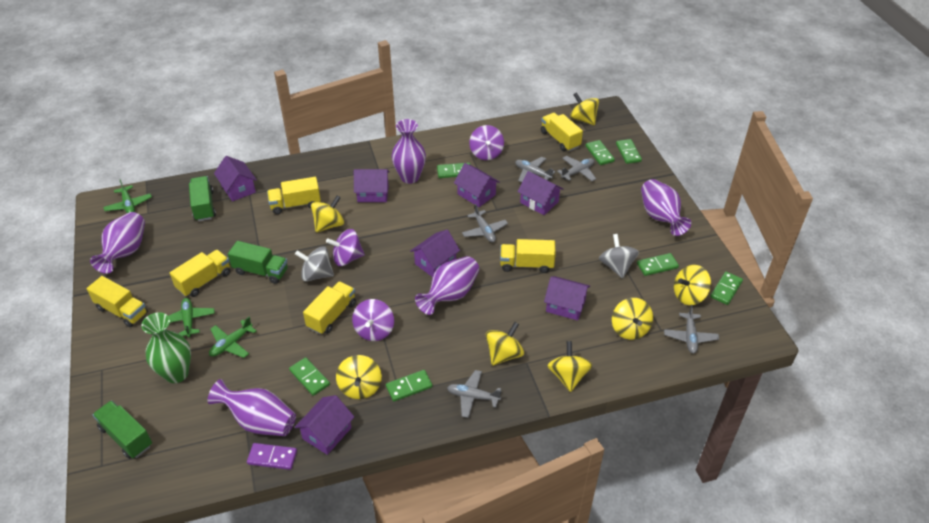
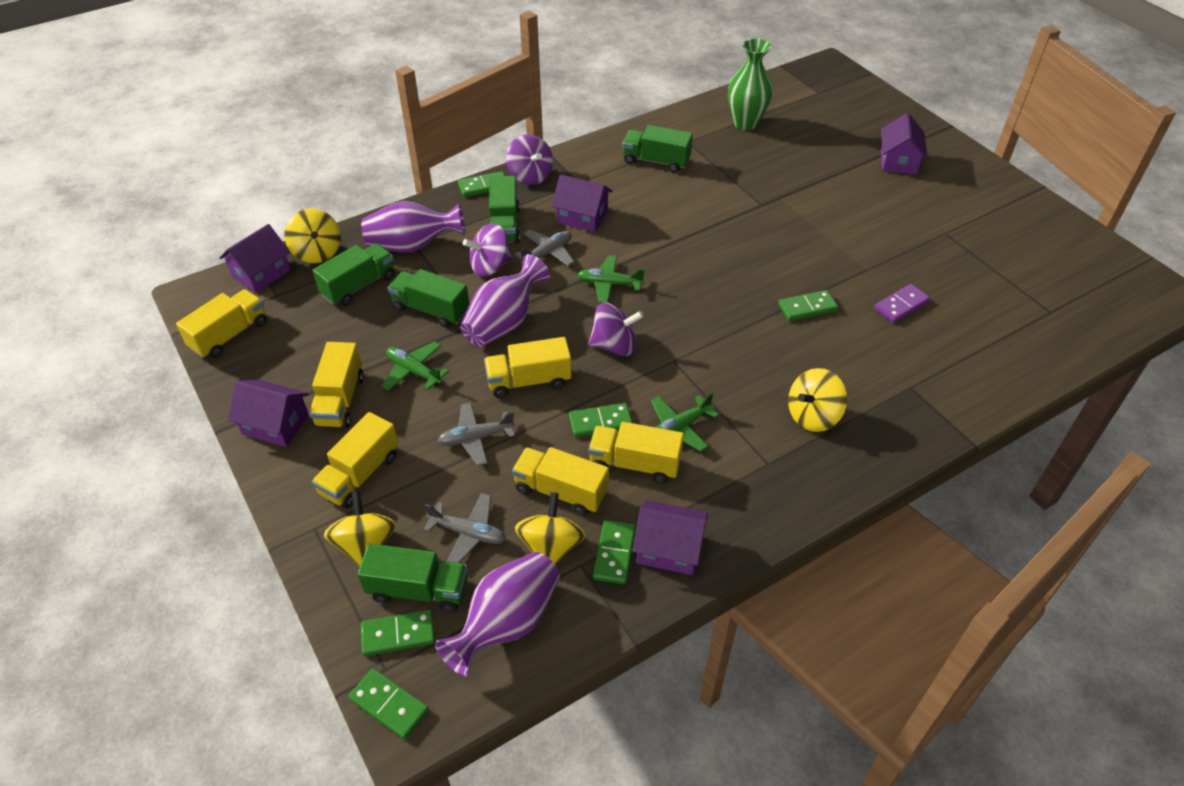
green domino: [289,357,330,396] [386,370,433,402] [437,163,470,178] [586,140,615,165] [616,139,642,164] [637,253,679,276] [710,272,743,305] = 7 -> [348,668,429,739] [361,610,435,656] [458,171,505,197] [569,403,633,437] [593,520,636,584] [778,290,838,321] = 6
green truck: [92,401,152,459] [189,176,216,221] [228,241,288,284] = 3 -> [312,243,394,306] [358,543,467,612] [388,269,470,328] [489,176,520,244] [622,125,693,173] = 5
grey plane: [447,370,501,418] [462,204,508,243] [515,157,556,182] [557,156,596,181] [664,305,719,354] = 5 -> [423,493,506,563] [438,402,515,466] [515,230,574,266] = 3
grey spinning top: [295,246,334,281] [599,234,639,279] = 2 -> none = 0
purple house: [214,156,257,202] [295,395,354,455] [354,169,390,202] [410,230,460,277] [454,163,500,207] [517,171,563,215] [544,276,590,320] = 7 -> [219,224,291,293] [228,380,309,447] [552,175,612,232] [633,500,708,575] [881,113,928,174] = 5
purple vase: [90,212,145,274] [207,379,296,436] [392,119,426,184] [415,256,479,315] [641,179,691,236] = 5 -> [361,201,465,253] [435,552,560,676] [460,254,550,347] = 3
yellow spinning top: [311,196,344,233] [336,355,382,399] [486,322,524,366] [547,341,592,392] [570,92,599,125] [612,298,653,340] [674,265,711,305] = 7 -> [285,208,341,263] [324,491,396,567] [515,492,586,564] [788,368,847,432] = 4

